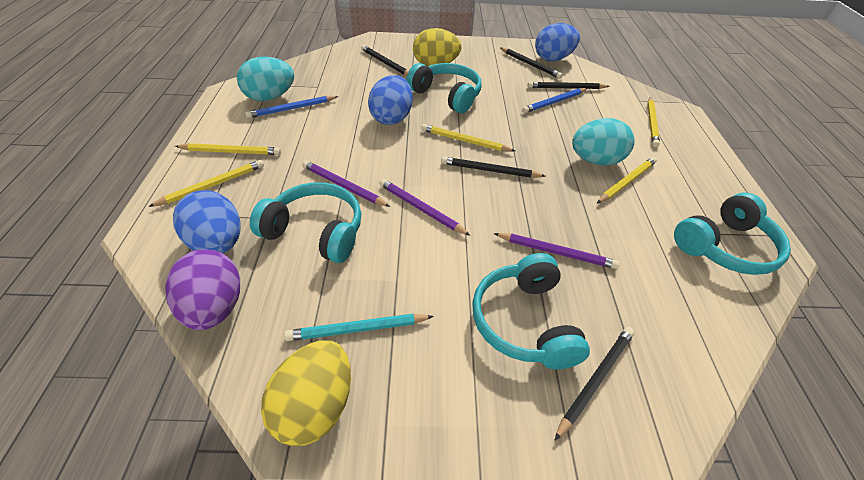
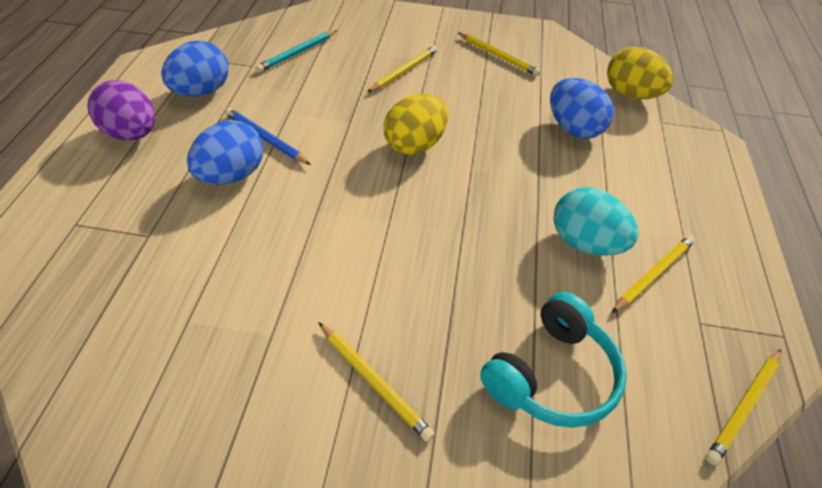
black pencil: [361,45,409,76] [441,156,546,178] [500,48,563,79] [528,82,610,89] [554,327,635,441] = 5 -> none = 0
blue pencil: [245,96,339,118] [522,88,587,113] = 2 -> [225,108,311,165] = 1
purple pencil: [302,160,390,207] [379,179,471,236] [494,233,620,269] = 3 -> none = 0
turquoise egg: [237,57,294,101] [572,118,635,165] = 2 -> [554,187,638,256] = 1
turquoise headphones: [250,182,361,263] [406,63,482,113] [472,253,590,369] [674,193,791,275] = 4 -> [480,292,627,428] = 1

